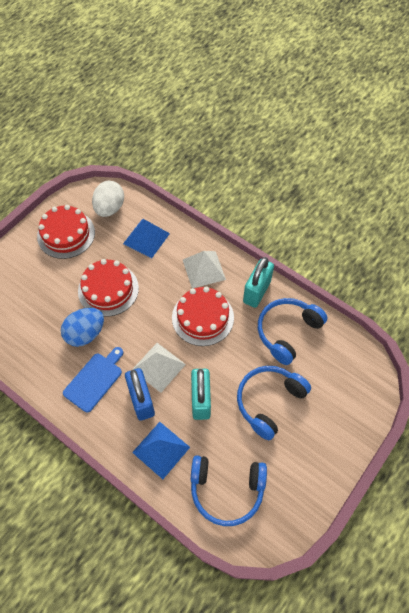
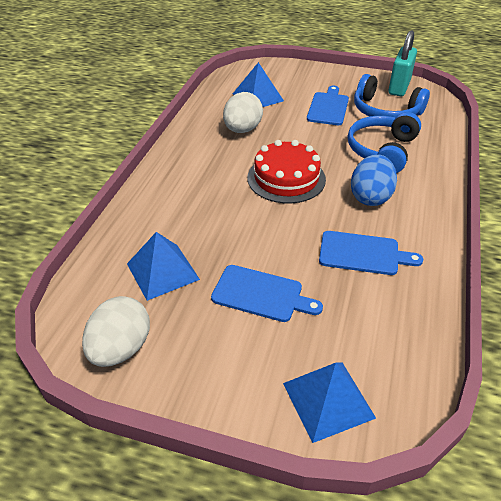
blue cutting board: [63,347,123,413] = 1 -> [211,265,323,322] [307,86,349,125] [319,231,423,275] = 3
blue headphones: [191,455,267,526] [237,366,311,440] [258,298,328,365] = 3 -> [348,112,421,173] [354,74,430,117] = 2
blue padlock: [125,368,155,421] = 1 -> none = 0
blue pyramid: [123,219,170,258] [132,422,190,479] = 2 -> [127,232,200,301] [233,62,284,107] [283,362,376,443] = 3
red cake: [37,205,95,259] [78,259,139,317] [172,287,234,346] = 3 -> [247,140,326,204] = 1
turquoise padlock: [191,369,211,420] [243,257,274,308] = 2 -> [388,31,417,96] = 1
white egg: [92,181,124,217] = 1 -> [82,296,150,367] [223,92,263,133] = 2
white pyramid: [132,343,186,393] [183,251,226,288] = 2 -> none = 0

